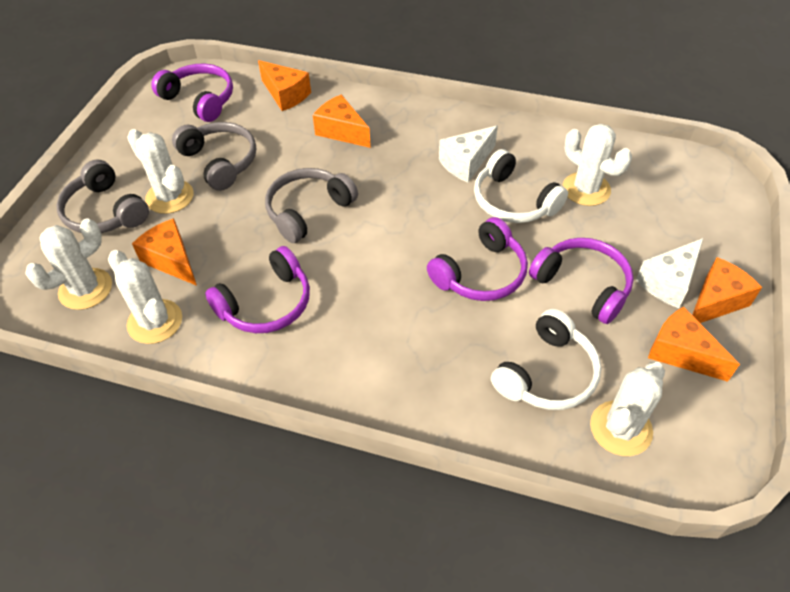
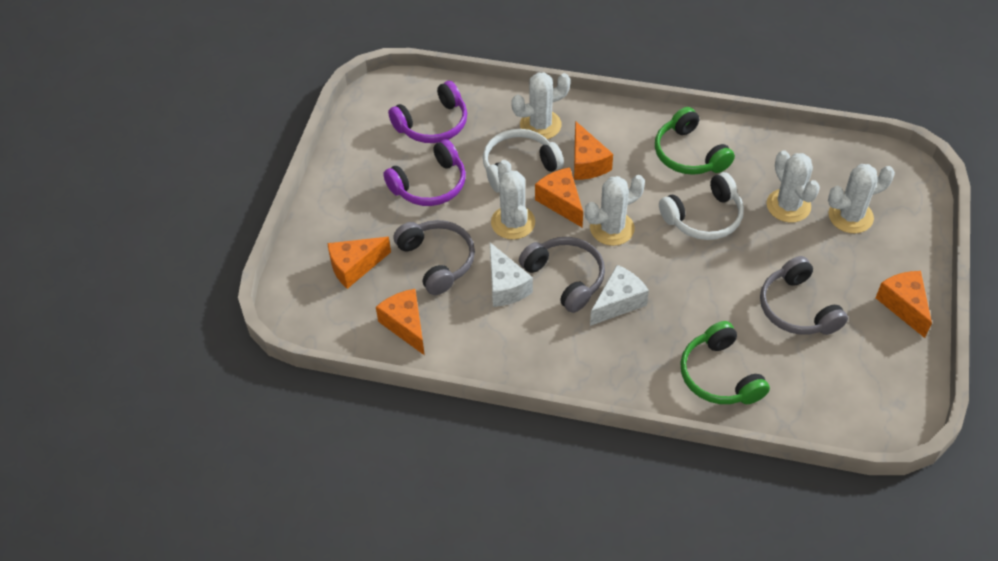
green headphones: none = 0 -> [655,107,735,175] [680,321,770,404] = 2
purple headphones: [151,64,233,122] [205,246,310,333] [427,217,528,301] [529,238,634,324] = 4 -> [383,139,466,206] [388,81,467,143] = 2

